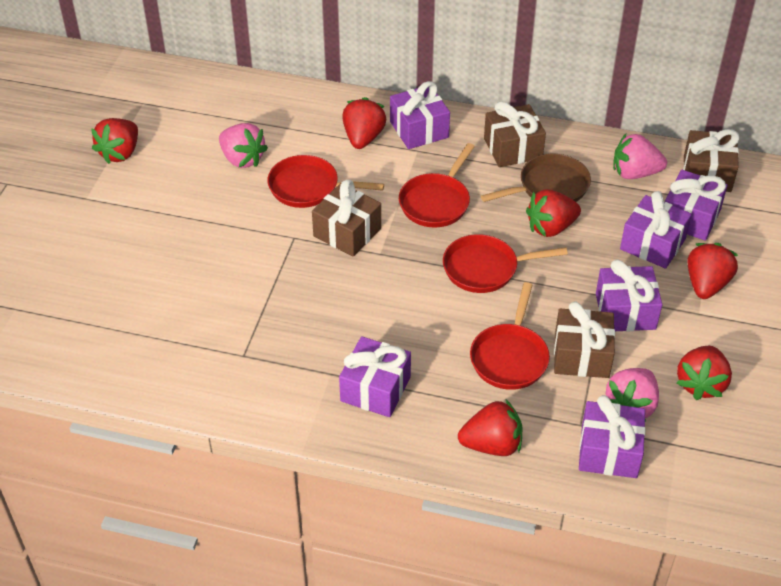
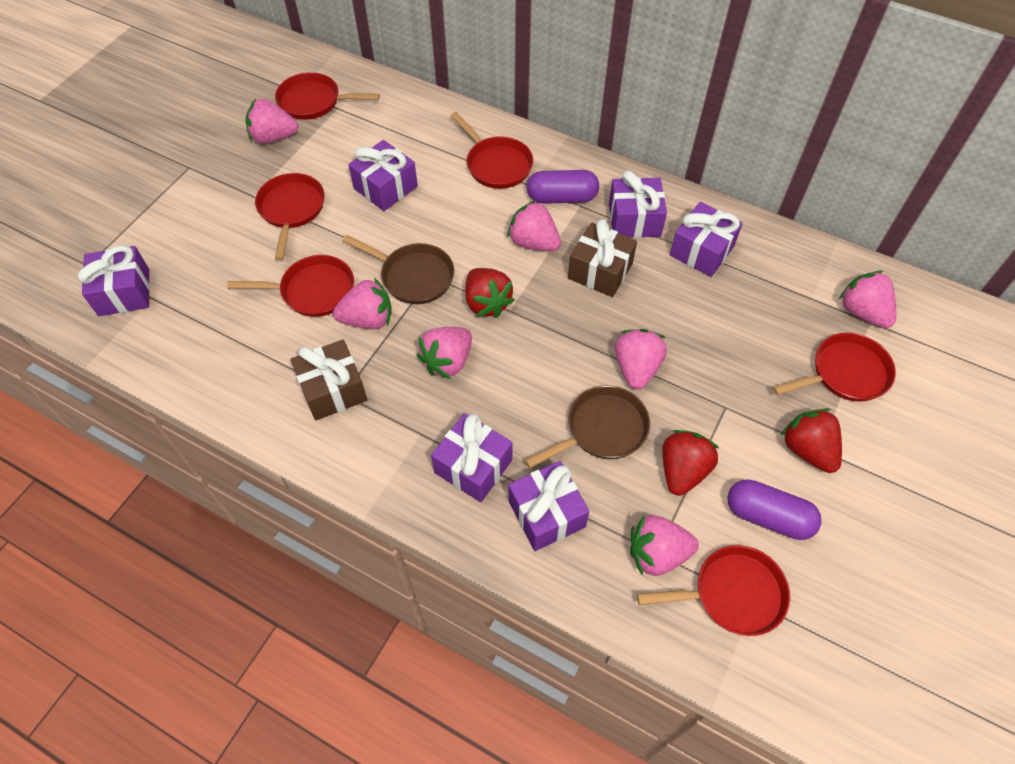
brown gift: [312,180,381,257] [484,102,546,167] [554,302,615,378] [683,129,740,192] = 4 -> [291,339,367,420] [568,219,637,297] = 2
brown pan: [481,154,591,202] = 1 -> [342,235,454,304] [525,385,650,468] = 2
pink strawberry: [219,123,268,168] [606,368,659,421] [613,134,667,179] = 3 -> [245,99,299,144] [333,278,392,329] [417,327,472,379] [507,200,561,251] [615,329,667,390] [630,515,699,576] [839,271,896,328] = 7
purple capsule: none = 0 -> [527,170,599,204] [727,479,822,540] = 2
red pan: [267,155,384,208] [399,143,475,227] [443,234,568,293] [470,282,550,390] = 4 -> [227,255,354,317] [255,173,324,261] [275,72,380,120] [451,112,533,189] [637,545,790,636] [773,333,896,402] = 6
red strawberry: [91,118,138,164] [342,97,386,149] [458,400,522,456] [526,189,581,237] [677,346,732,400] [688,243,738,299] = 6 -> [465,268,515,318] [662,430,720,496] [781,408,842,473] = 3

